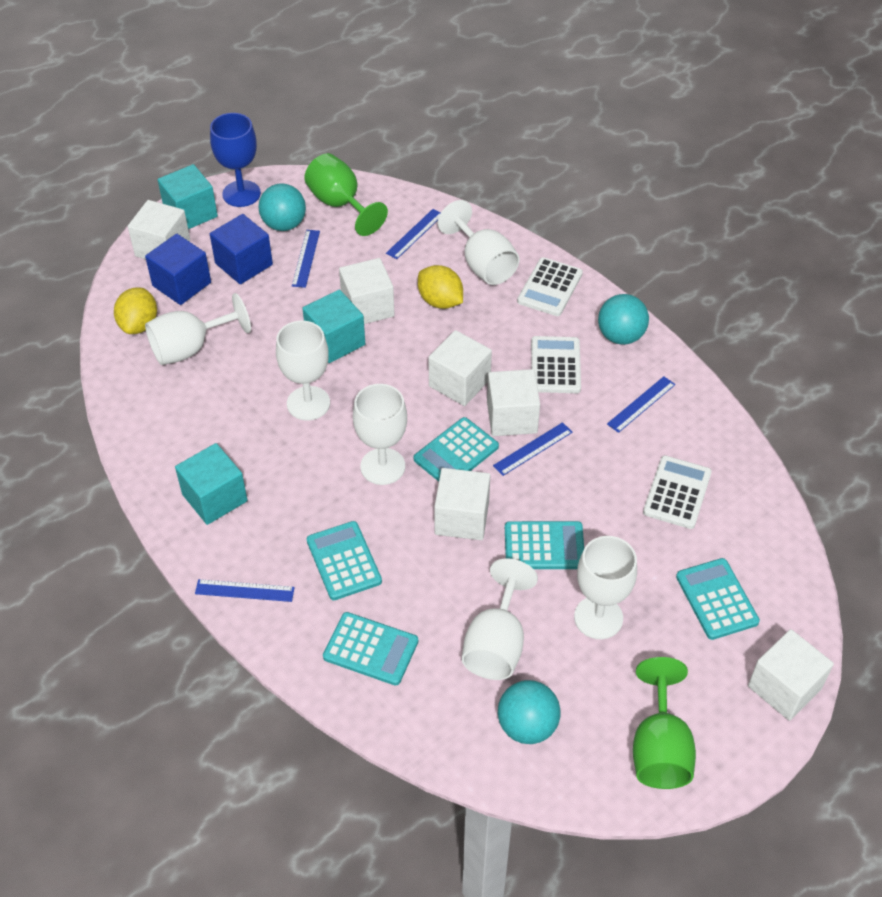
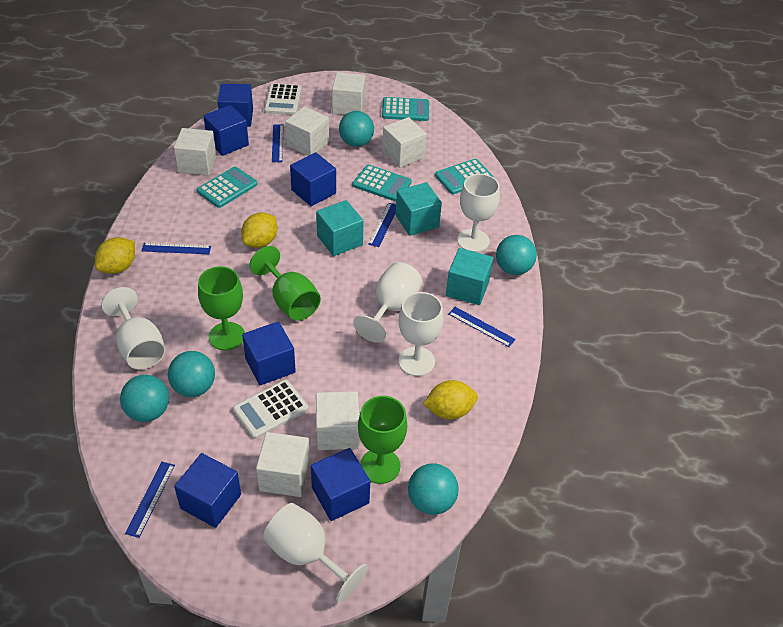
blue cube: [145,234,211,305] [210,214,273,284] = 2 -> [174,453,241,528] [203,105,249,156] [217,84,253,127] [242,321,296,385] [290,152,336,206] [311,448,370,521] = 6
blue goblet: [210,113,261,207] = 1 -> none = 0
green goblet: [304,153,388,236] [633,657,696,789] = 2 -> [198,266,245,351] [249,246,321,321] [358,396,407,484] = 3
turquoise ball: [259,183,306,231] [498,680,561,744] [598,294,649,345] = 3 -> [120,375,169,422] [168,351,215,397] [339,111,374,147] [408,463,459,515] [496,235,537,275] = 5
turquoise calculator: [307,521,382,600] [323,612,418,686] [414,417,499,482] [505,521,584,569] [676,558,760,640] = 5 -> [197,167,258,208] [353,165,412,202] [382,97,429,121] [435,159,494,194] = 4
white calculator: [517,257,583,316] [531,336,581,393] [643,456,712,529] = 3 -> [233,379,309,439] [264,83,302,115] = 2
white goblet: [145,293,251,365] [276,321,330,421] [353,384,407,485] [438,200,520,285] [462,558,538,680] [574,536,637,639] = 6 -> [101,287,165,369] [263,503,368,603] [353,262,422,343] [399,292,443,376] [457,174,500,252] = 5
yellow lemon: [114,288,157,334] [418,265,463,309] = 2 -> [95,237,135,274] [241,212,278,248] [423,380,478,419] = 3

